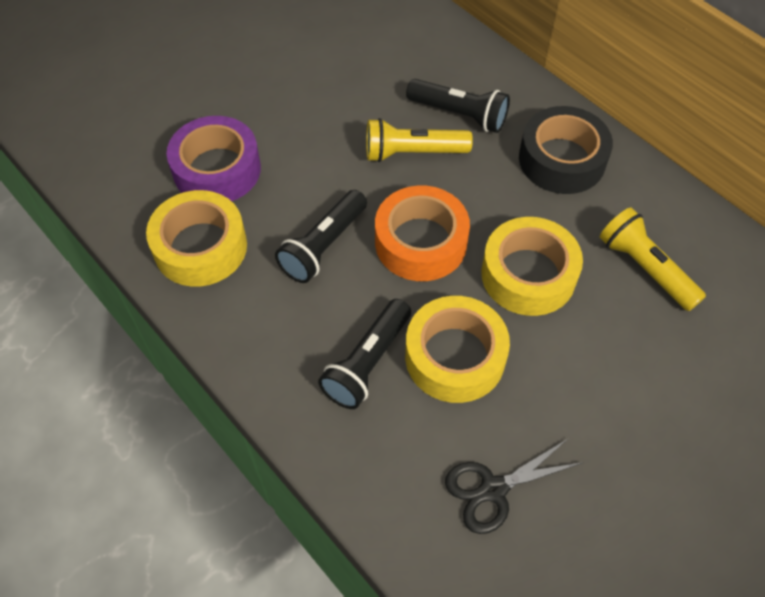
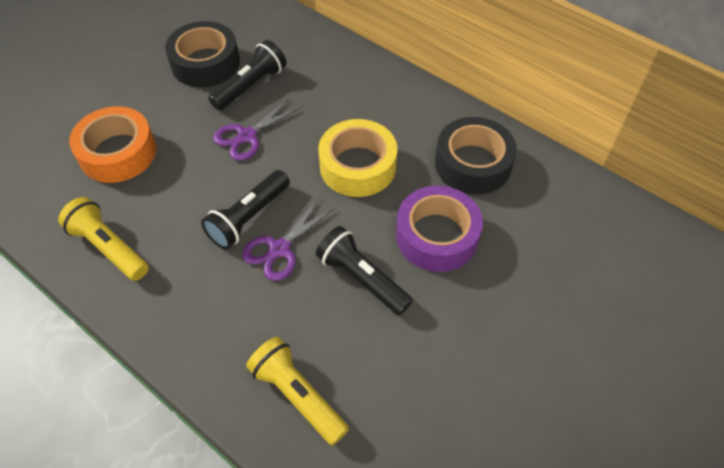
black scissors: [445,439,584,534] = 1 -> none = 0
black tape: [519,106,613,194] = 1 -> [165,21,240,87] [435,117,517,195] = 2
purple scissors: none = 0 -> [213,97,302,161] [242,198,335,281] = 2
yellow tape: [146,190,247,287] [405,296,510,403] [481,217,583,316] = 3 -> [318,119,397,197] = 1

